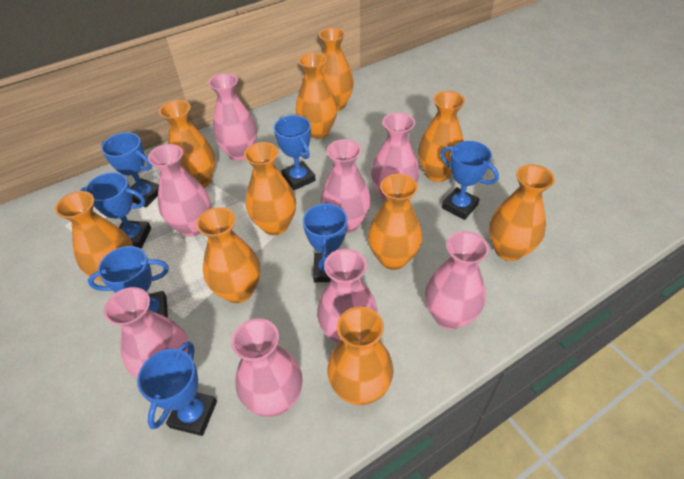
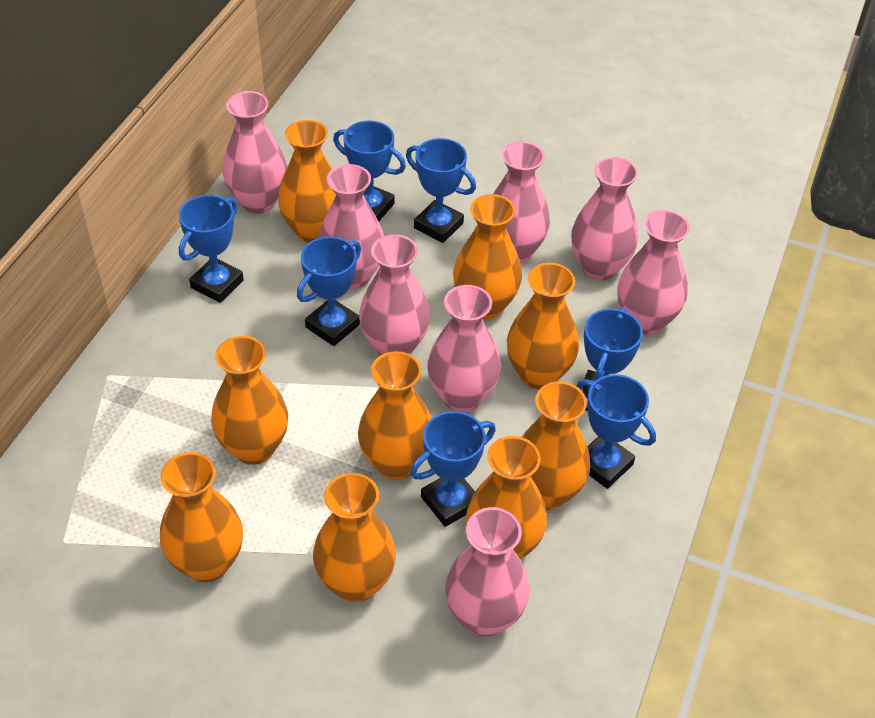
orange vase: [55,191,133,282] [159,100,215,188] [196,207,260,303] [244,142,296,235] [296,52,337,139] [319,28,354,111] [327,307,393,405] [368,174,422,270] [418,91,465,182] [489,164,555,261] = 10 -> [160,452,243,582] [211,336,288,465] [278,120,336,243] [313,473,396,602] [358,351,432,480] [453,194,522,319] [466,436,547,559] [507,263,579,389] [522,381,590,510] = 9

